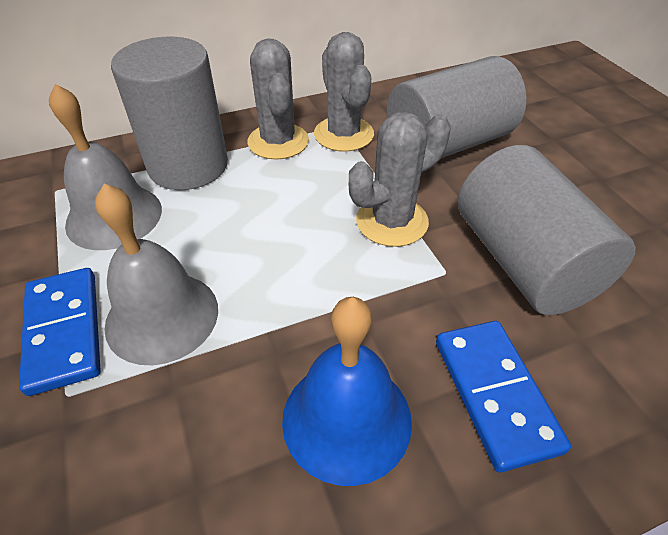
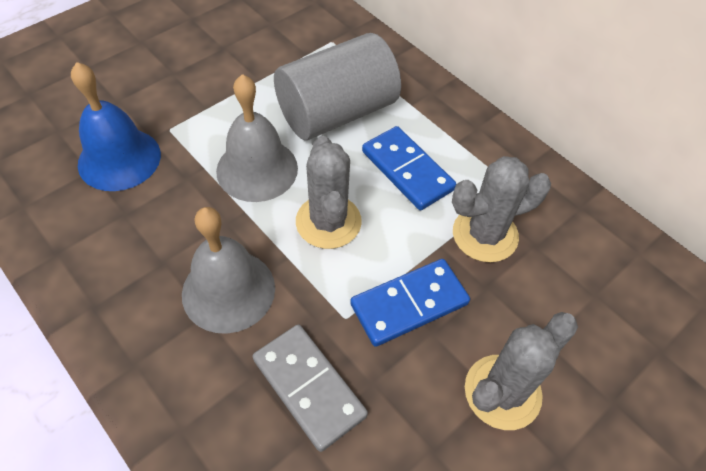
grey cylinder: [111,36,228,190] [387,56,527,158] [458,145,636,315] = 3 -> [274,33,401,140] = 1
grey domino: none = 0 -> [253,324,368,452] = 1

